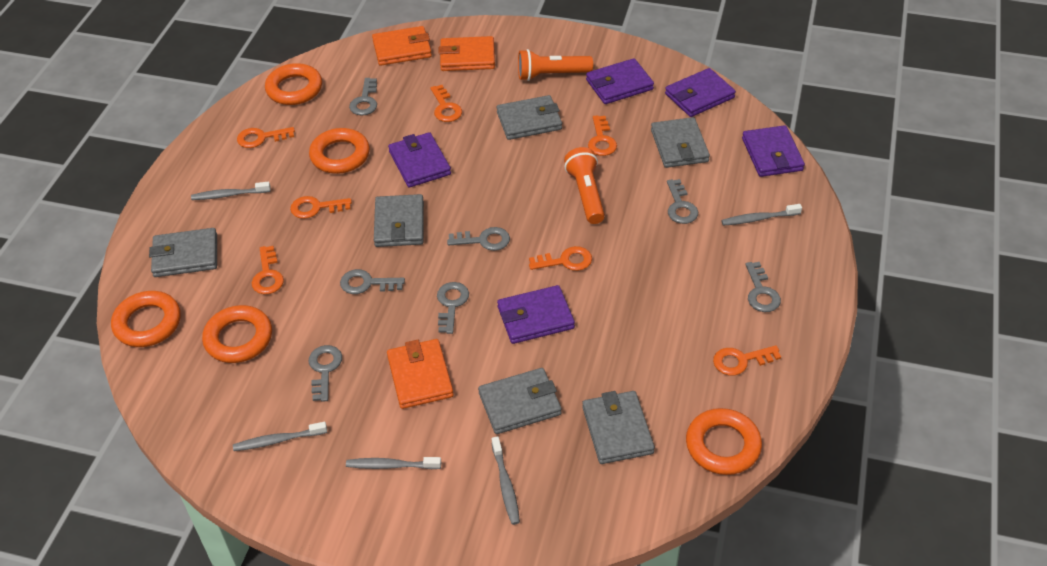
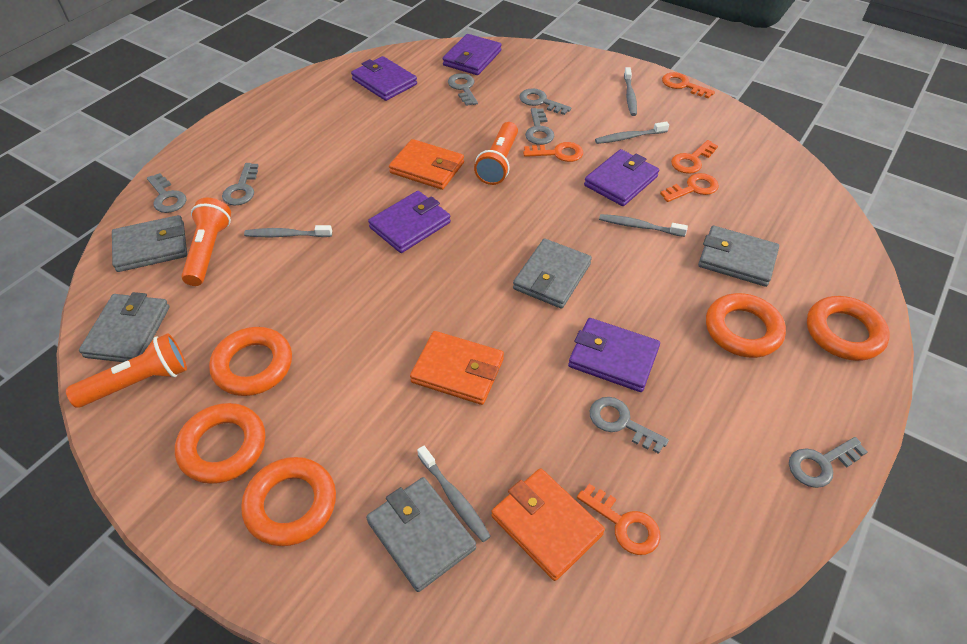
grey wallet: [149,228,217,277] [374,194,424,247] [478,368,562,434] [497,95,562,140] [582,391,655,464] [651,117,710,168] = 6 -> [79,292,170,362] [112,215,187,272] [366,477,476,592] [513,239,592,309] [698,226,779,287] = 5
orange flashlight: [518,49,593,81] [564,147,605,224] = 2 -> [66,333,187,408] [181,198,231,286] [474,122,518,185] = 3
orange key: [237,127,295,148] [252,246,284,294] [290,196,352,219] [431,85,462,122] [529,246,592,271] [588,115,617,156] [713,345,781,376] = 7 -> [523,142,583,162] [577,484,660,555] [660,173,719,202] [662,72,715,99] [671,140,718,174] = 5

